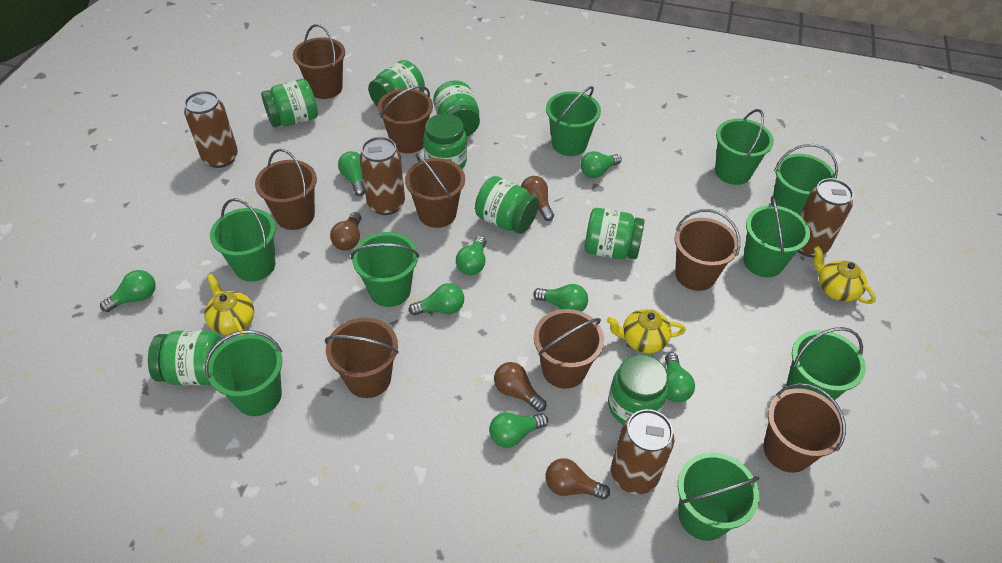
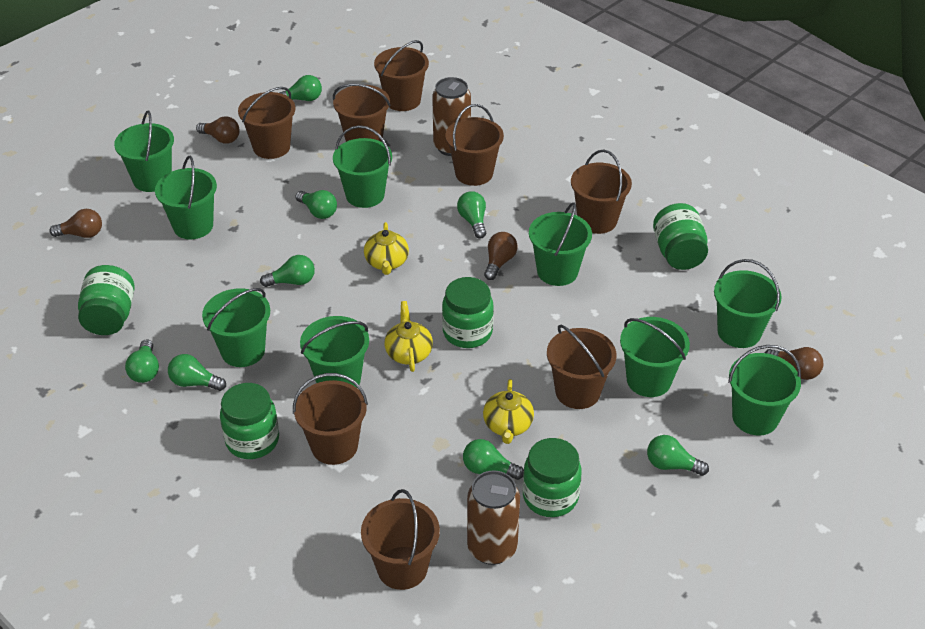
brown can: [184,91,238,168] [360,137,405,215] [611,409,674,494] [798,178,854,257] = 4 -> [432,77,471,156] [467,470,520,565] = 2
green jar: [148,330,224,385] [261,79,318,127] [368,60,425,107] [423,114,467,169] [433,80,480,136] [475,176,539,234] [585,208,644,259] [608,354,669,424] = 8 -> [78,265,135,335] [220,383,279,459] [442,277,494,348] [523,438,582,517] [653,203,708,270] = 5

